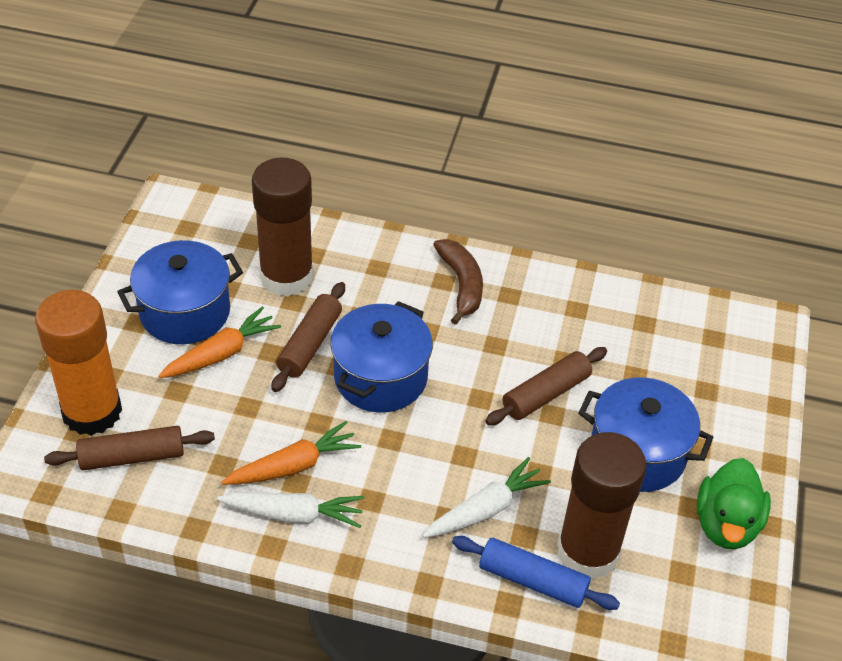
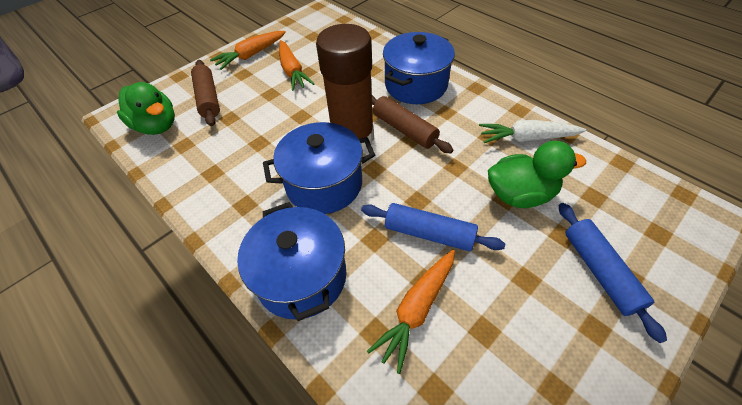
blue rolling pin: [452,536,620,610] = 1 -> [361,203,505,251] [558,203,667,343] = 2
brown banana: [433,239,483,325] = 1 -> none = 0
brown glue stick: [252,158,314,297] [557,432,647,579] = 2 -> [316,24,374,150] = 1
brown rolling pin: [44,426,215,470] [272,282,345,392] [485,347,607,425] = 3 -> [191,60,220,126] [372,95,453,154] = 2
green duck: [697,458,771,549] = 1 -> [117,82,175,135] [488,141,586,208] = 2
orange carrot: [158,307,281,378] [222,421,361,485] = 2 -> [210,31,286,70] [279,40,314,91] [367,250,455,374] = 3
orange glue stick: [35,290,122,436] = 1 -> none = 0
white carrot: [217,492,364,528] [422,457,551,538] = 2 -> [479,120,586,143] = 1

